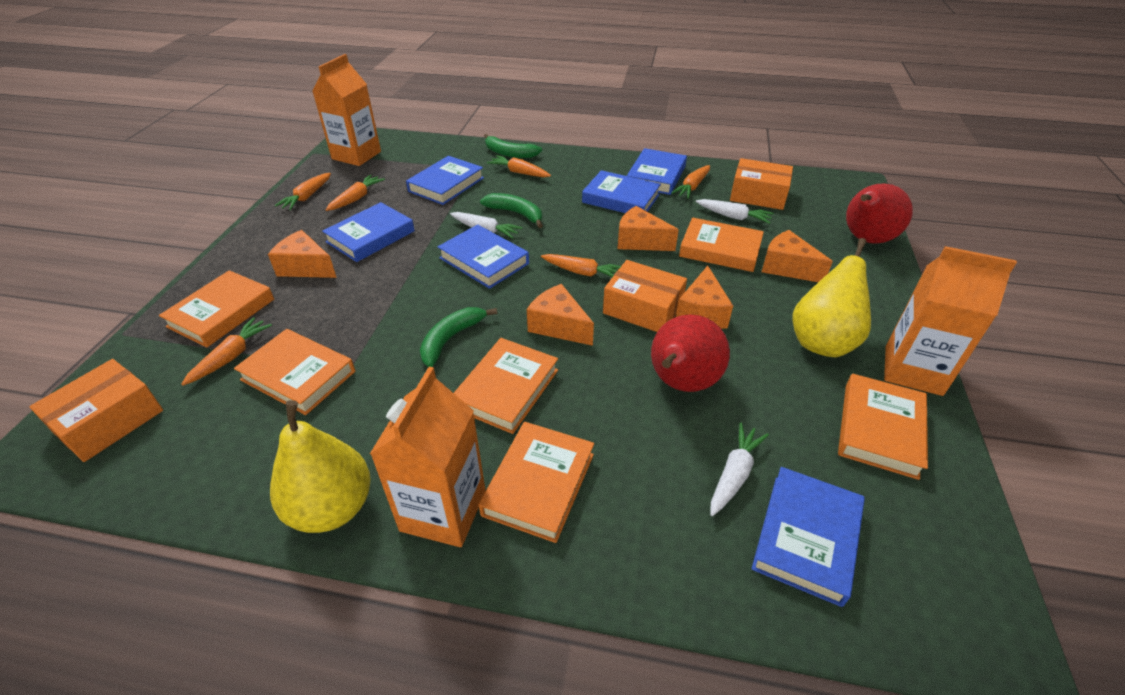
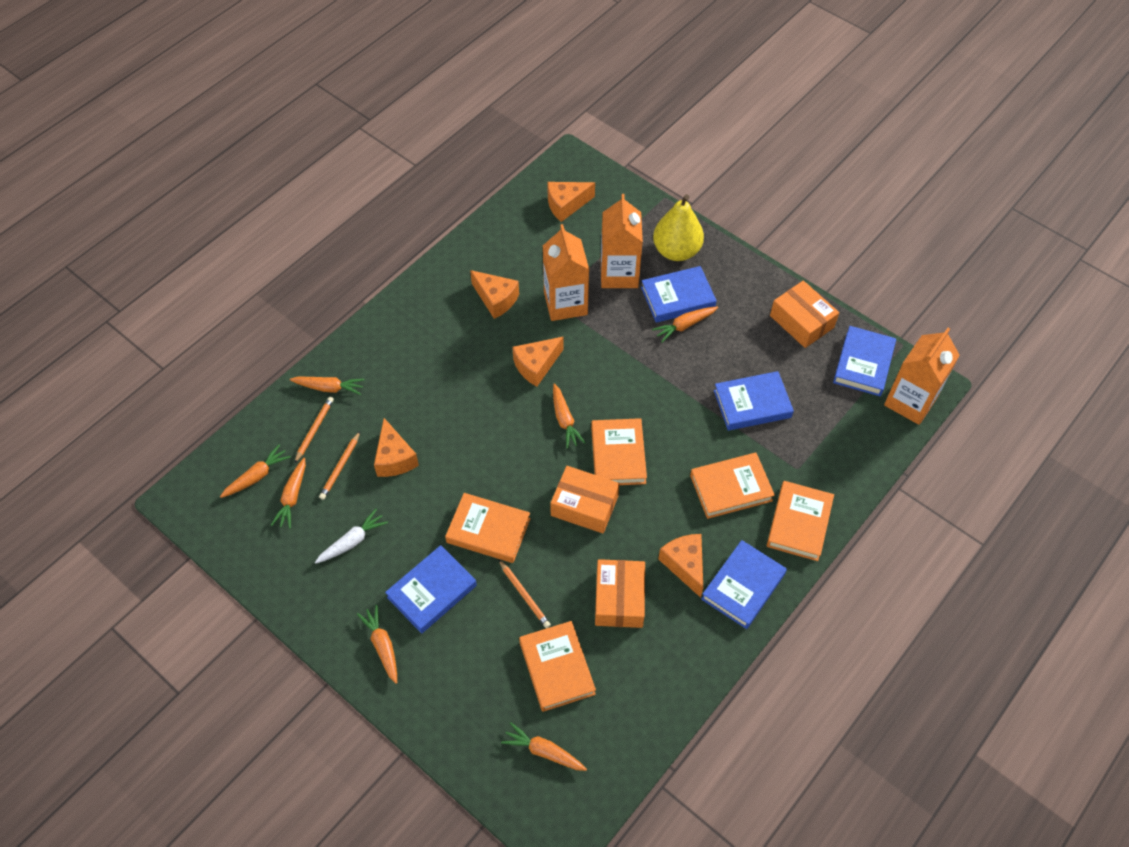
blue book: [322,202,415,262] [406,156,484,205] [437,224,529,289] [582,170,661,213] [627,148,687,195] [752,467,865,607] = 6 -> [385,545,477,634] [641,266,717,323] [701,540,787,629] [714,371,794,430] [833,326,896,396] = 5
green banana: [420,307,497,367] [480,193,543,228] [484,134,542,158] = 3 -> none = 0
orange book: [159,270,274,347] [234,329,355,415] [454,338,558,434] [479,422,594,543] [679,218,764,272] [838,374,928,480] = 6 -> [445,493,531,563] [519,621,596,712] [591,418,647,485] [690,453,775,519] [767,481,834,561] = 5
orange carrot: [181,317,272,385] [275,173,331,210] [326,175,385,211] [487,155,551,177] [541,254,621,277] [671,165,710,199] = 6 -> [220,444,291,498] [271,458,306,529] [290,377,365,395] [357,605,397,684] [501,722,587,771] [553,383,586,449] [652,307,718,343] = 7
orange pencil: none = 0 -> [294,397,334,464] [319,431,360,500] [499,560,551,628] = 3
red pear: [651,314,730,392] [846,184,913,243] = 2 -> none = 0
white carrot: [450,212,523,239] [696,199,774,224] [710,422,769,516] = 3 -> [315,509,388,564] = 1
yellow pear: [270,400,371,533] [792,238,871,357] = 2 -> [653,194,704,261] = 1

